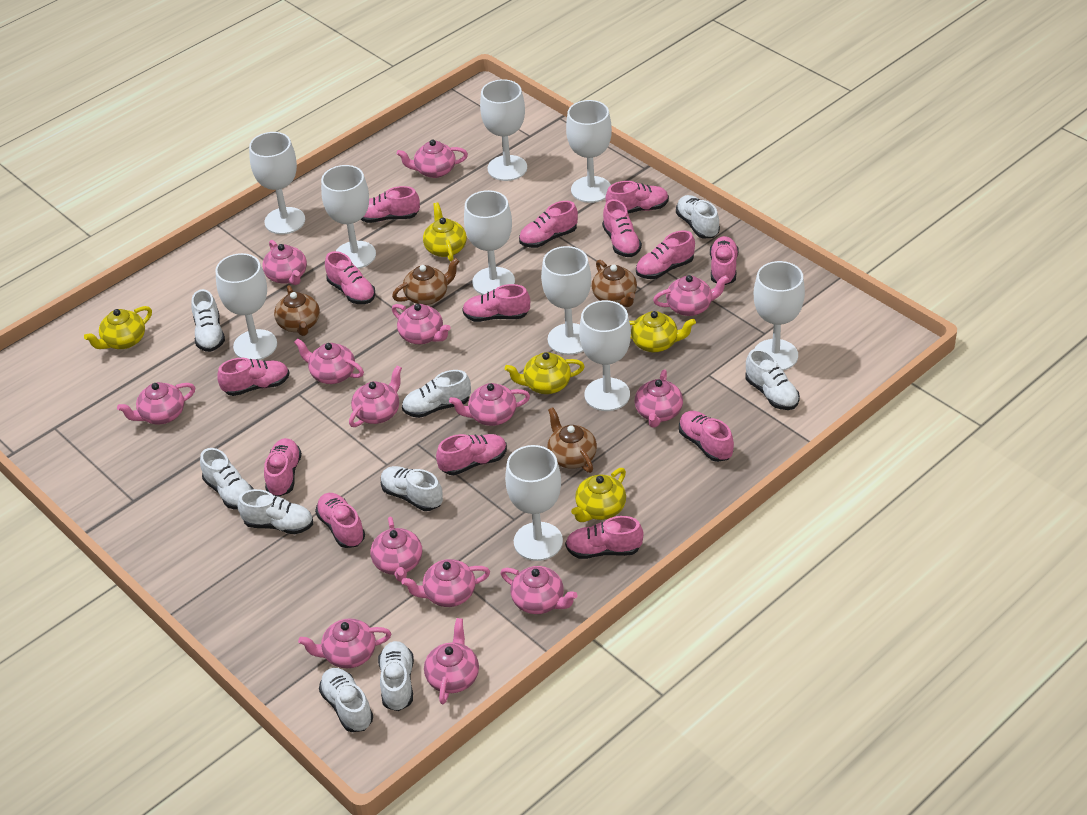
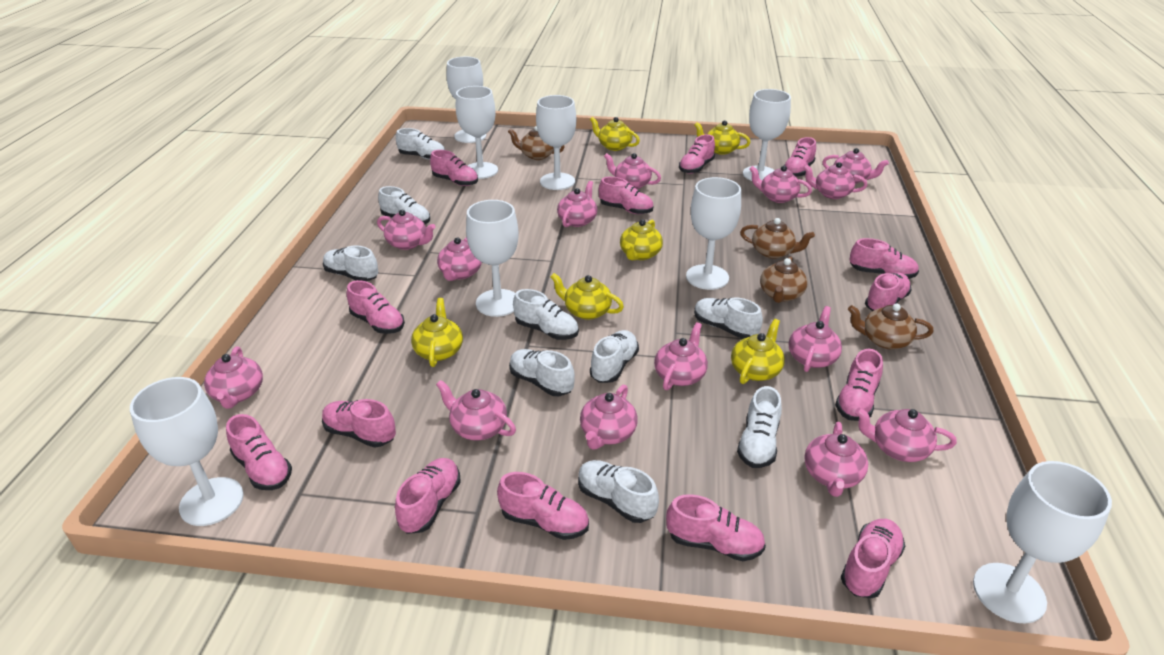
white goblet: [215,253,277,360] [249,132,305,234] [321,165,376,269] [464,190,515,295] [480,79,527,181] [505,445,563,561] [541,246,591,355] [566,100,612,203] [579,300,631,411] [754,261,805,371] = 10 -> [130,377,244,526] [447,57,486,143] [456,86,498,179] [466,200,519,317] [536,95,576,190] [686,177,741,290] [743,89,791,181] [973,461,1112,624] = 8
yellow teapot: [84,306,152,349] [423,202,467,262] [505,352,585,394] [571,468,626,522] [629,311,696,352] = 5 -> [411,298,463,367] [550,273,624,320] [590,117,640,151] [620,219,663,260] [694,120,751,155] [731,319,785,384] = 6

